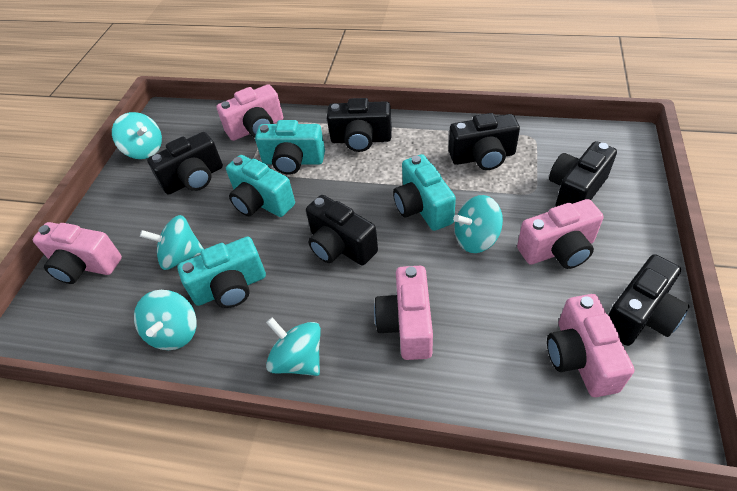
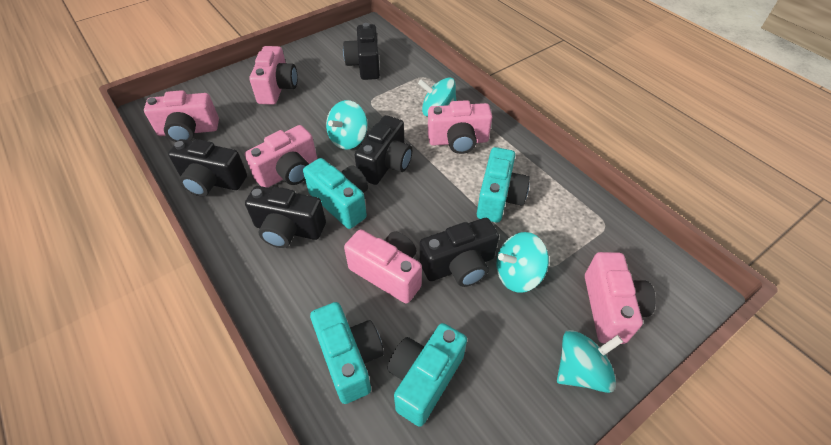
black camera: [147,132,223,195] [306,195,378,265] [327,98,392,152] [449,113,520,170] [549,141,617,207] [609,254,690,346] = 6 -> [168,139,247,196] [245,186,326,248] [343,23,380,80] [355,115,412,185] [420,218,499,287] = 5
pink camera: [33,222,122,284] [216,84,283,141] [374,266,433,360] [517,199,604,269] [547,294,635,397] = 5 -> [144,90,219,142] [245,125,317,188] [249,46,298,105] [344,229,422,304] [428,100,492,154] [585,252,656,344] = 6
turquoise spinning top: [112,112,162,159] [134,290,196,350] [140,215,204,270] [266,317,321,376] [453,195,503,253] = 5 -> [326,100,367,150] [418,77,457,117] [497,232,549,293] [557,330,623,393] = 4

